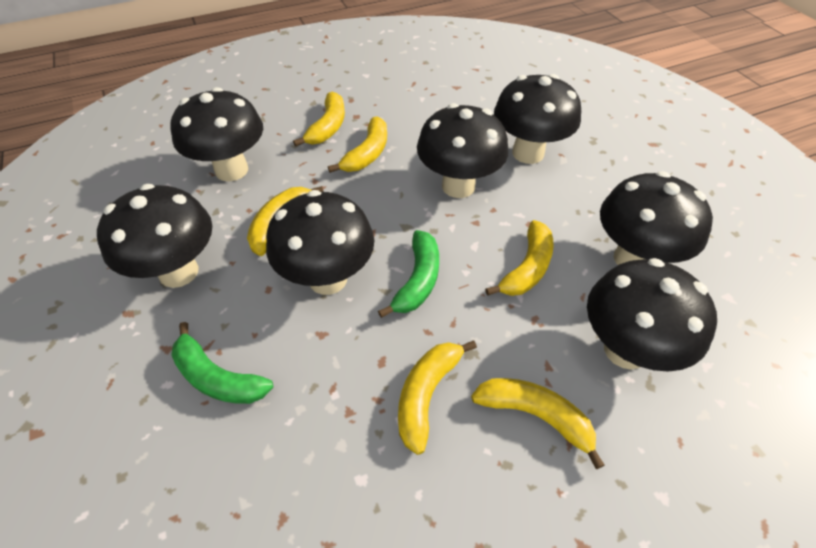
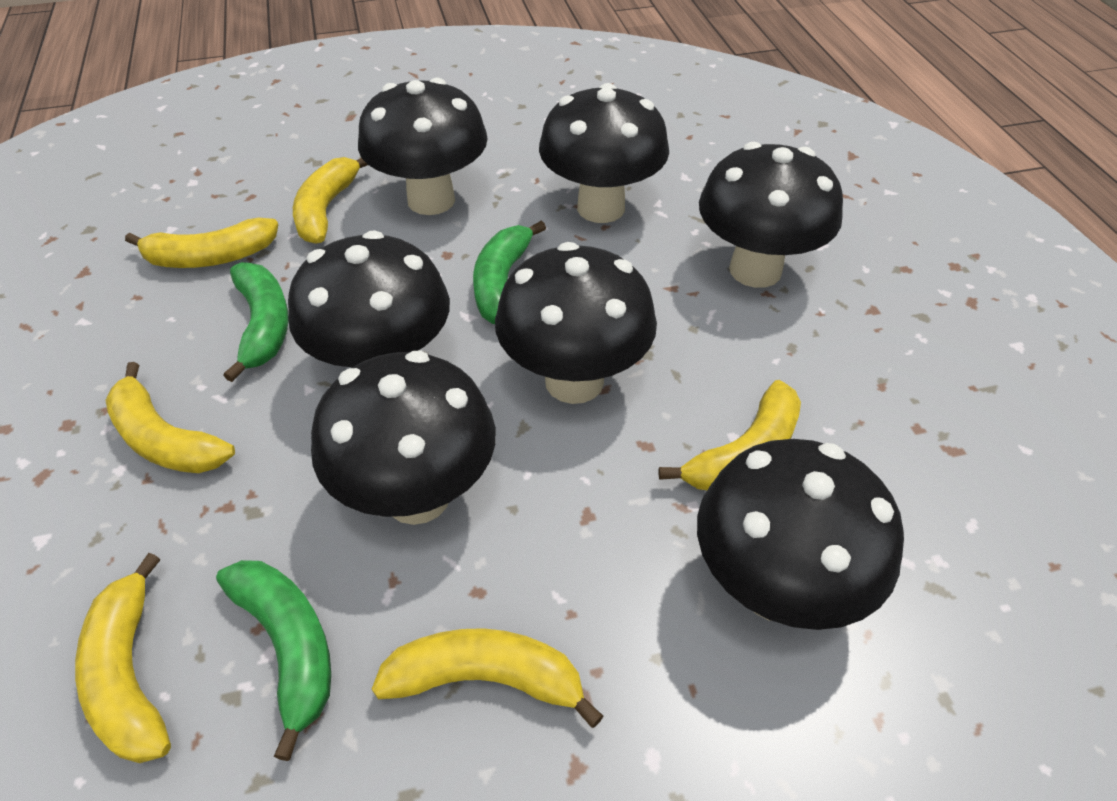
green banana: [171,322,273,404] [378,230,439,318] = 2 -> [216,560,331,761] [223,262,289,382] [473,221,546,324] = 3

